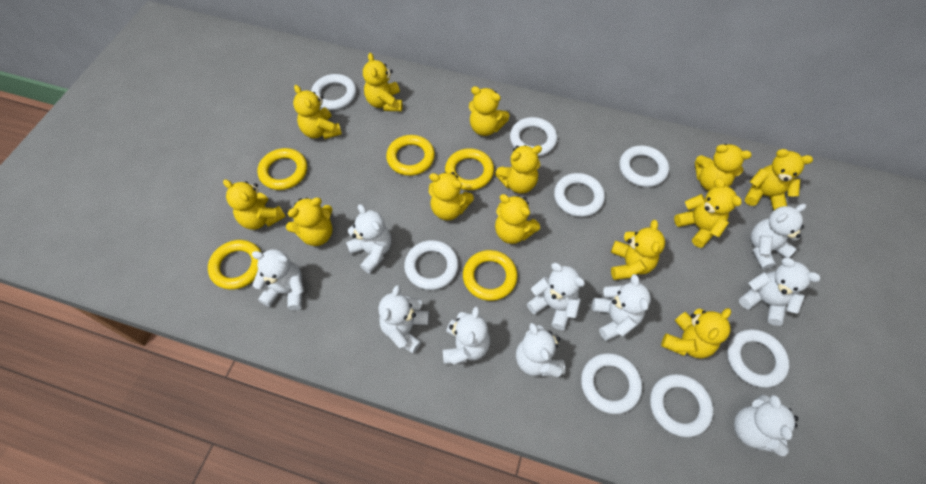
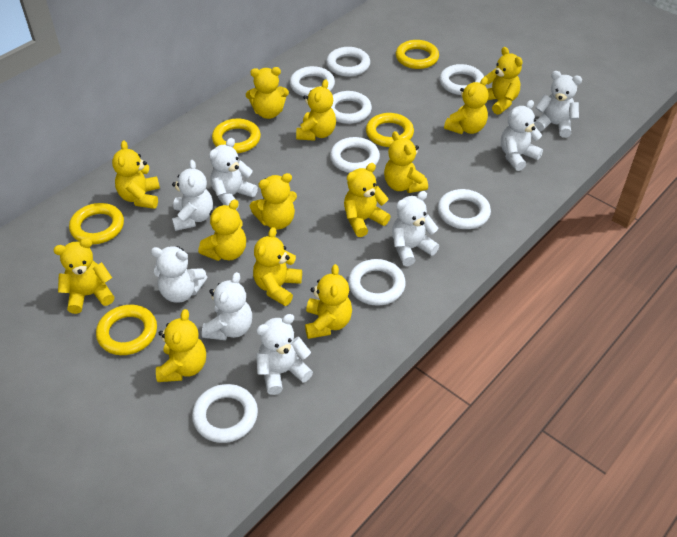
white teddy bear: [252,250,304,311] [346,204,391,274] [378,285,429,353] [443,306,490,365] [516,323,565,377] [527,263,585,330] [592,274,651,341] [734,395,798,457] [739,258,820,326] [751,204,806,269] = 10 -> [151,246,207,303] [172,160,213,231] [202,272,252,340] [209,138,258,210] [256,314,313,395] [392,191,439,266] [501,100,543,171] [534,71,582,138] = 8

